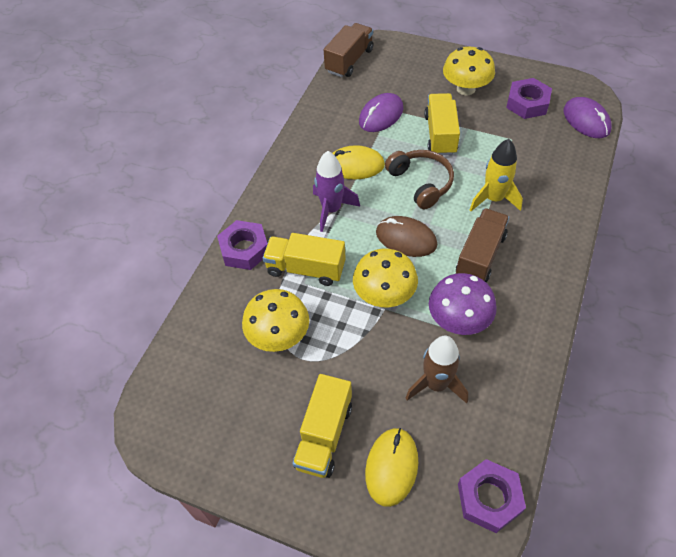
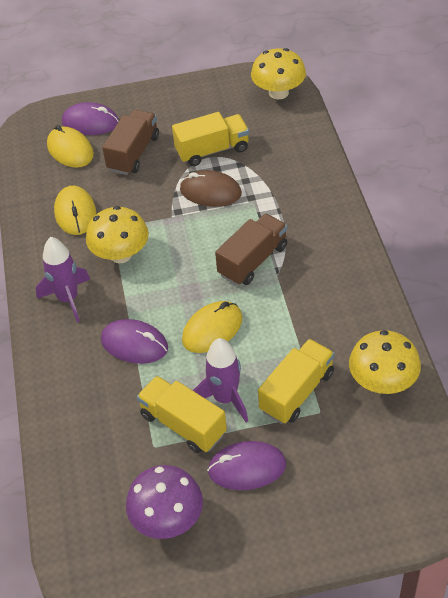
brown headphones: [385,150,454,209] = 1 -> none = 0
brown rocket: [406,336,468,403] = 1 -> none = 0
purple mouse: [359,93,403,132] [564,97,612,138] = 2 -> [62,102,119,135] [101,319,168,364] [207,441,286,490] = 3
purple nut: [217,220,268,270] [458,459,526,533] [506,78,552,119] = 3 -> none = 0
purple rocket: [313,151,360,232] = 1 -> [36,237,90,322] [193,338,248,422] = 2
yellow mouse: [333,145,385,180] [365,428,418,507] = 2 -> [47,125,94,168] [54,186,96,235] [182,301,242,353] = 3
yellow rocket: [470,139,523,211] = 1 -> none = 0

